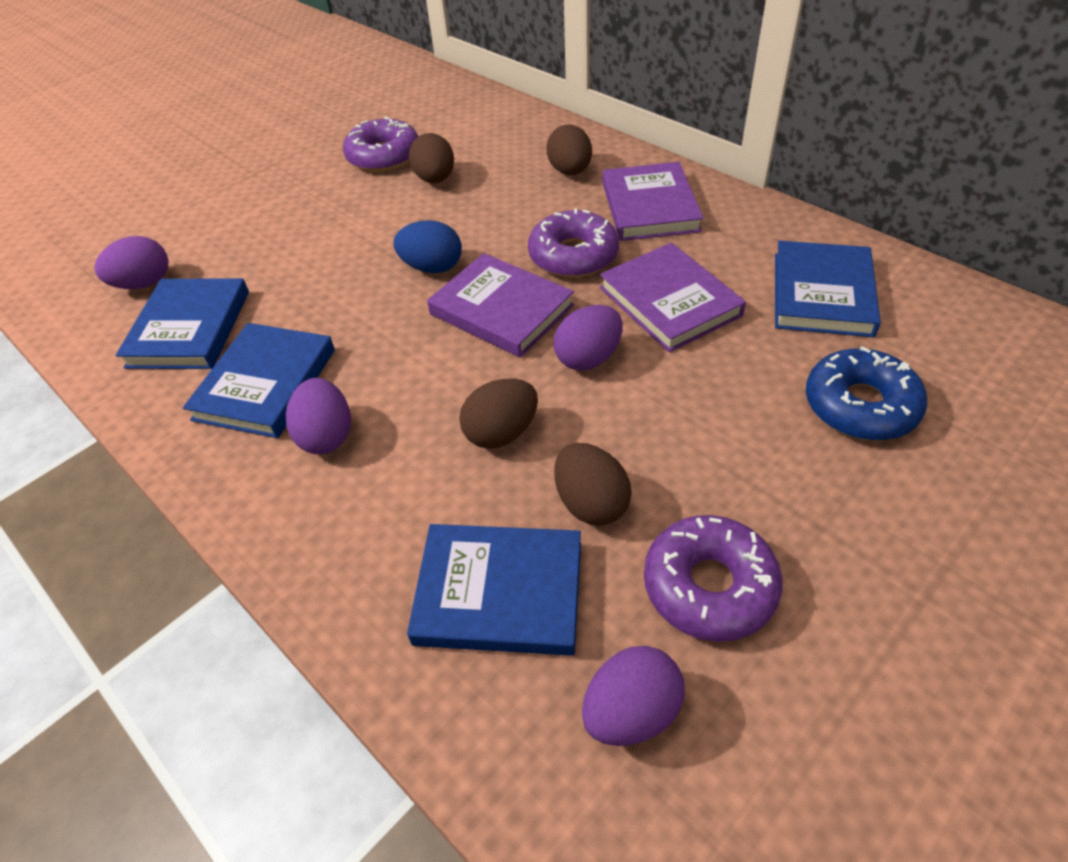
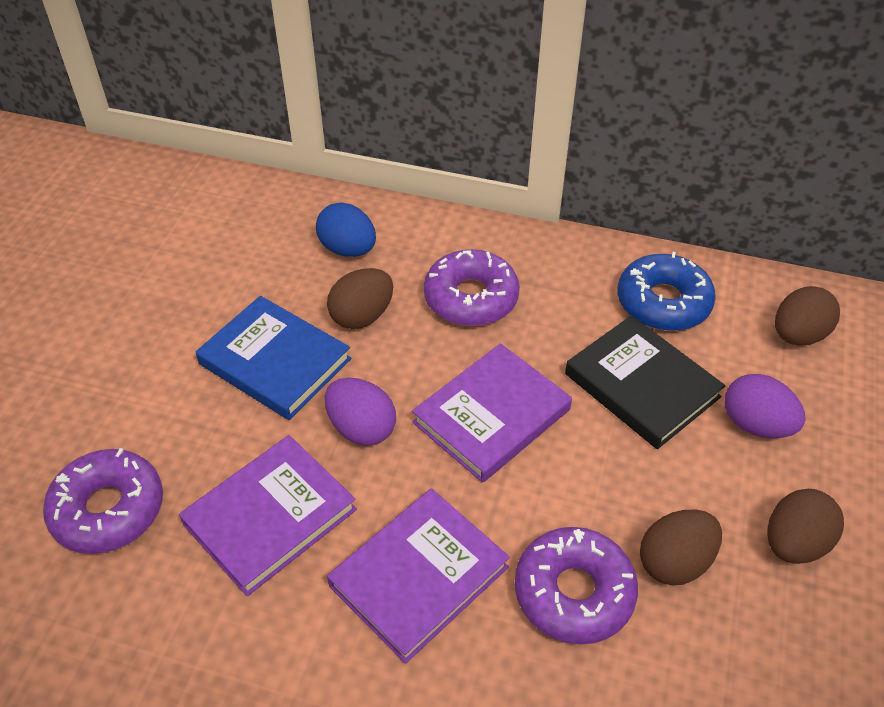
black book: none = 0 -> [565,315,725,449] = 1
blue book: [116,278,249,369] [183,323,335,438] [407,524,581,656] [775,240,881,337] = 4 -> [196,296,351,420] = 1
purple egg: [94,236,169,289] [286,378,351,454] [554,305,623,371] [582,646,685,746] = 4 -> [325,378,396,446] [725,374,806,438] = 2

